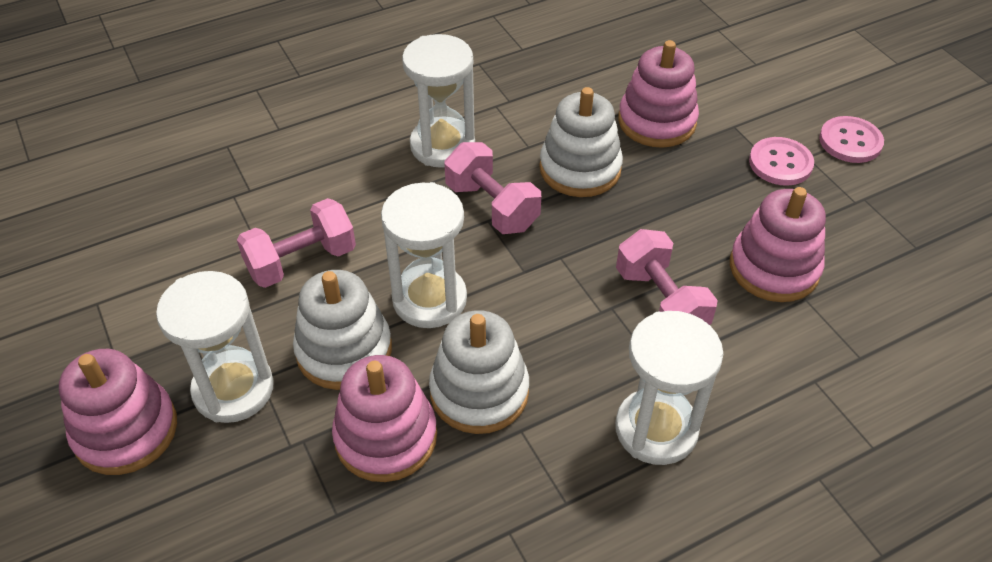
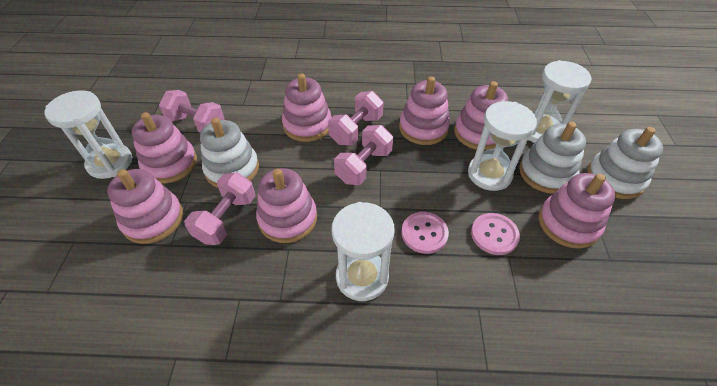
pink dumbbell: [237,198,356,288] [444,142,541,234] [616,229,718,325] = 3 -> [159,90,225,133] [184,172,255,245] [328,91,384,145] [334,125,393,185] = 4
pink stacking toy: [59,349,177,475] [332,355,437,482] [618,40,699,148] [730,187,826,302] = 4 -> [107,169,183,244] [132,112,197,184] [256,168,317,243] [282,73,331,142] [399,76,450,145] [454,81,508,150] [539,173,615,248] = 7

